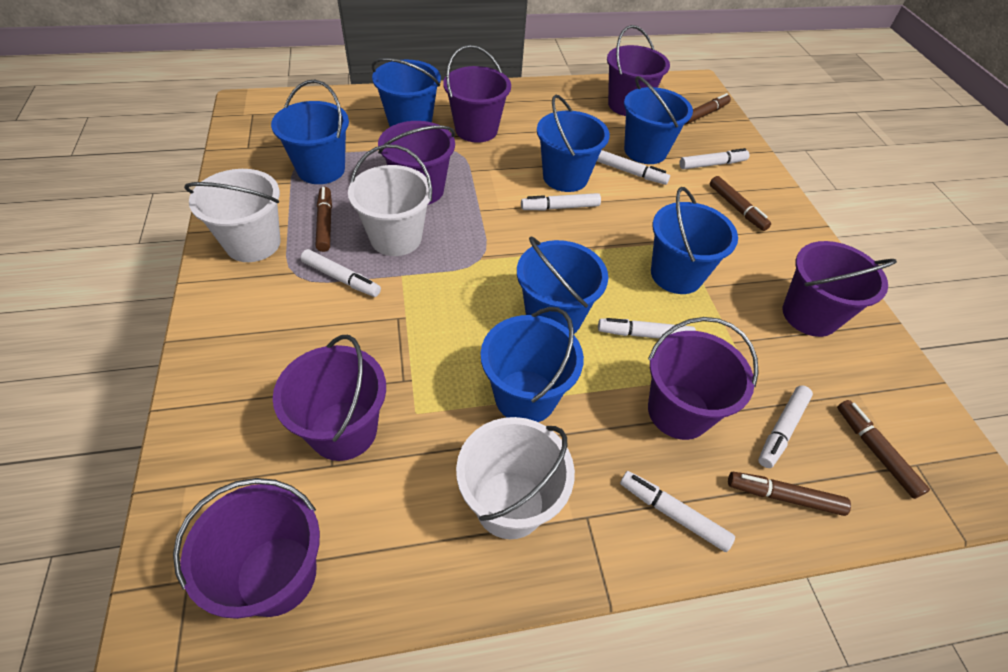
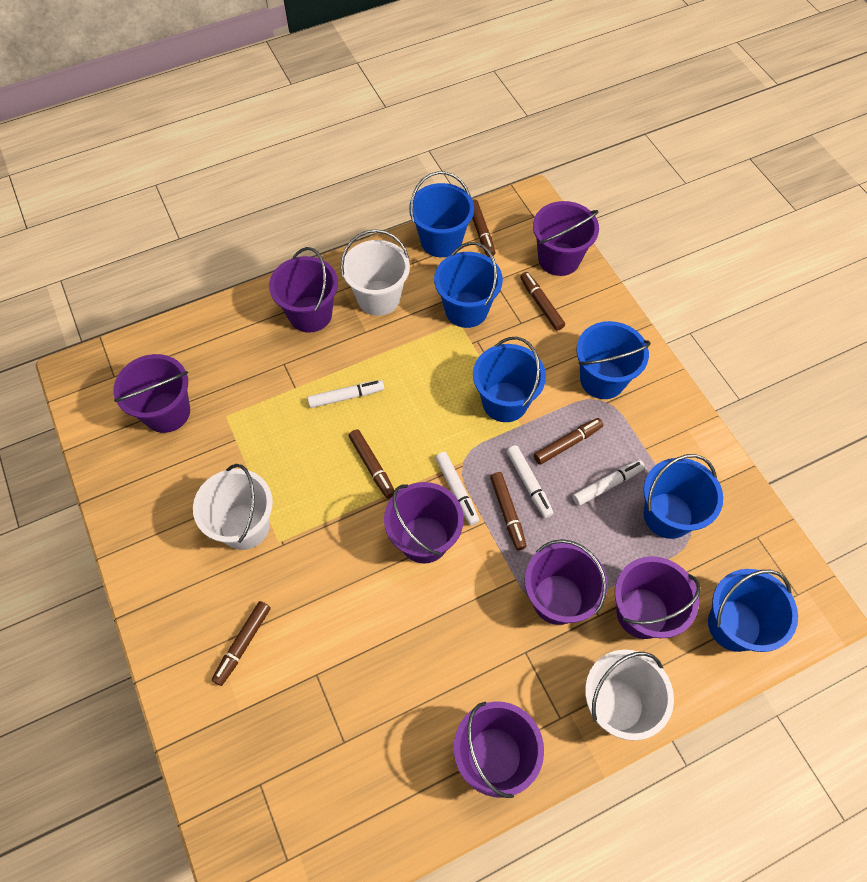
blue bucket: [271,79,349,184] [372,58,441,127] [481,307,584,422] [517,237,608,334] [537,95,610,192] [624,76,693,164] [651,187,738,294] = 7 -> [409,171,474,257] [434,242,503,328] [473,337,546,422] [576,321,651,399] [643,454,723,539] [708,569,798,652] = 6
brown marker: [316,187,332,252] [685,93,731,124] [710,176,771,231] [728,472,851,516] [837,400,930,499] = 5 -> [212,601,271,686] [349,429,395,498] [472,199,495,257] [490,472,527,550] [520,272,565,331] [534,418,603,465] = 6
white marker: [301,249,381,297] [521,193,601,210] [597,150,670,185] [598,318,696,339] [620,471,735,552] [679,148,749,169] [758,385,813,468] = 7 -> [307,380,384,408] [435,452,479,525] [507,445,554,518] [572,460,645,506] = 4

